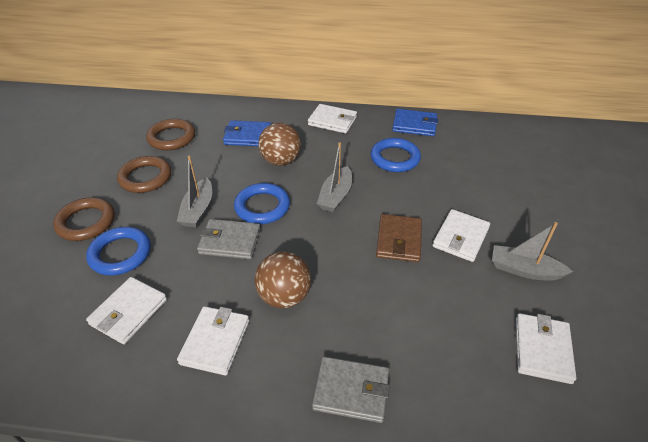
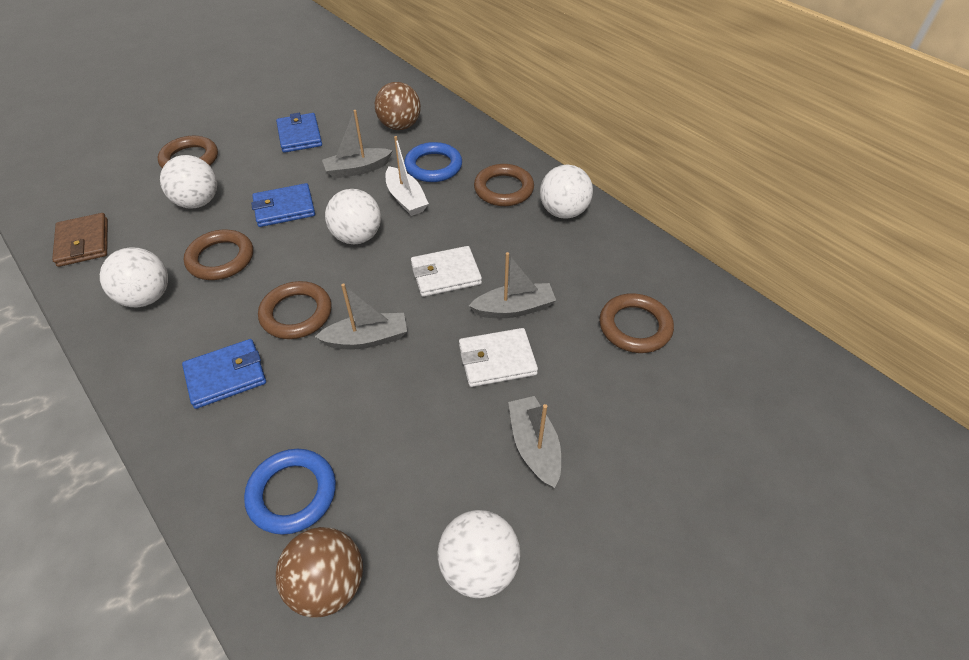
blue ring: [86,227,151,276] [234,183,290,224] [371,138,421,172] = 3 -> [244,449,336,535] [404,142,462,182] = 2
blue wallet: [223,120,271,146] [392,109,438,136] = 2 -> [182,339,266,409] [251,183,315,227] [276,113,322,153] = 3
brown ring: [53,197,115,241] [117,156,171,193] [146,119,195,150] = 3 -> [158,136,218,168] [184,230,253,280] [258,281,332,339] [474,164,534,206] [599,293,674,353] = 5
grey boat: [177,156,212,227] [317,142,352,212] [492,222,573,281] = 3 -> [315,283,407,349] [322,110,393,178] [469,252,556,318] [508,396,561,488] = 4
grey wallet: [197,219,261,259] [312,356,390,423] = 2 -> none = 0
white ball: none = 0 -> [100,247,168,307] [160,155,217,208] [325,189,381,245] [437,510,521,598] [540,164,593,219] = 5
white boat: none = 0 -> [385,136,429,216] = 1
white wallet: [86,277,167,344] [177,306,249,375] [308,104,357,133] [432,209,490,262] [516,313,576,384] = 5 -> [411,246,482,297] [459,328,538,387] = 2

